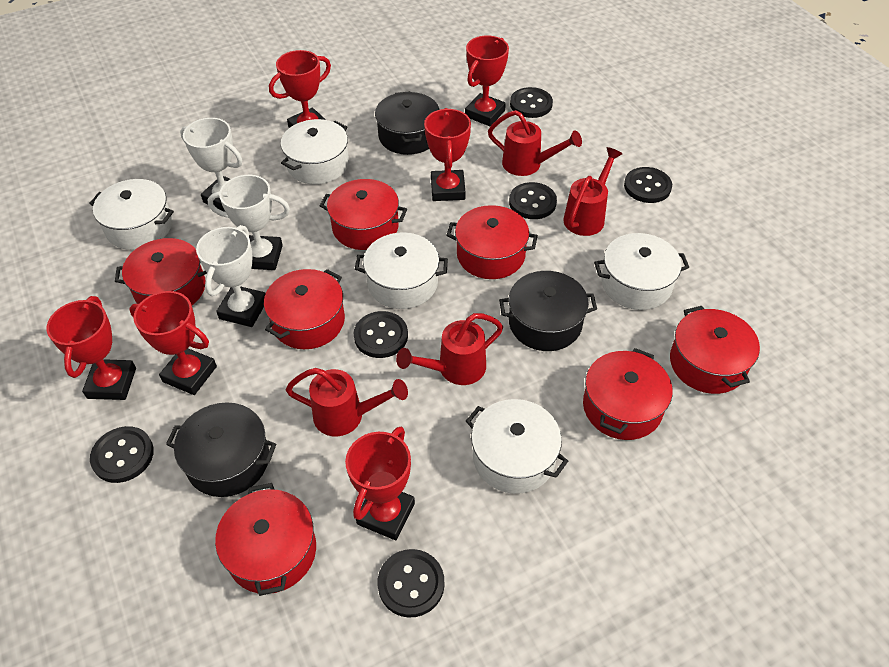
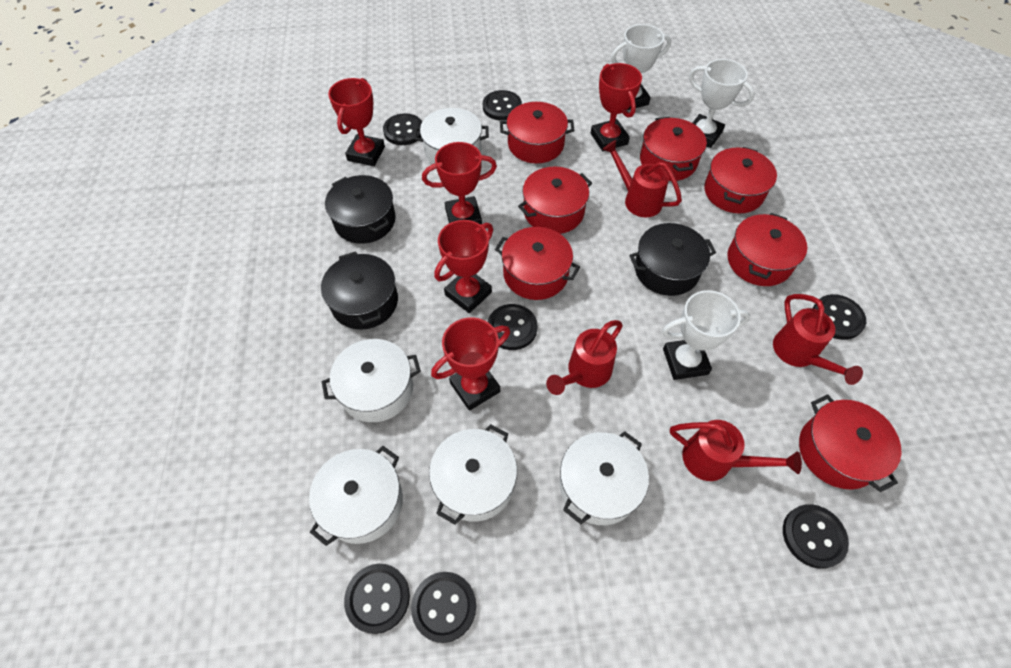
black button: [90,426,154,483] [354,311,408,358] [378,549,444,618] [509,182,557,219] [510,87,553,118] [624,167,672,203] = 6 -> [344,564,410,634] [383,113,422,145] [411,572,476,643] [483,90,522,121] [488,304,537,350] [783,504,849,569] [813,294,866,340] = 7
red trophy: [47,296,136,400] [129,291,217,395] [269,50,331,128] [345,427,415,540] [424,108,471,201] [465,36,509,126] = 6 -> [328,78,385,166] [422,142,497,224] [431,317,510,411] [434,220,493,313] [591,63,642,151] = 5

